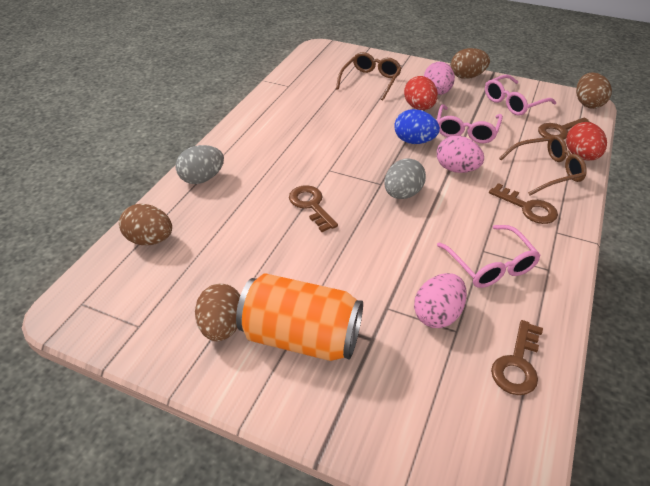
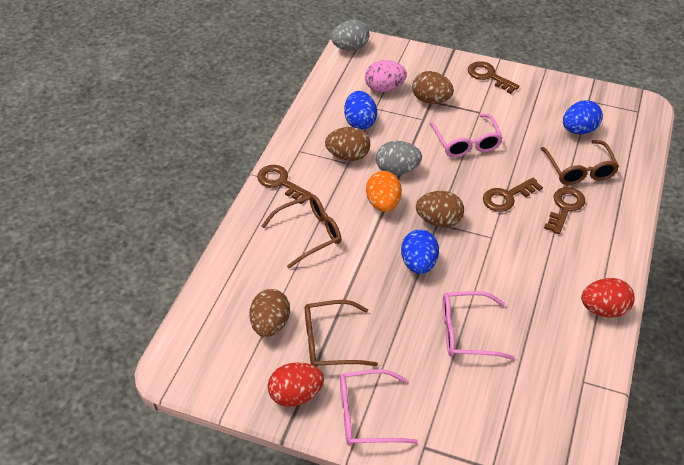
blue egg: [394,109,440,144] = 1 -> [344,91,377,130] [401,230,439,274] [563,100,603,134] = 3
brown glasses: [336,52,402,100] [499,135,587,195] = 2 -> [262,195,341,268] [305,300,378,366] [541,140,619,185] = 3
orange can: [236,273,363,361] = 1 -> none = 0
orange egg: none = 0 -> [366,171,402,212] = 1
pink egg: [414,273,467,328] [424,62,455,95] [437,136,484,173] = 3 -> [365,60,407,92] = 1

